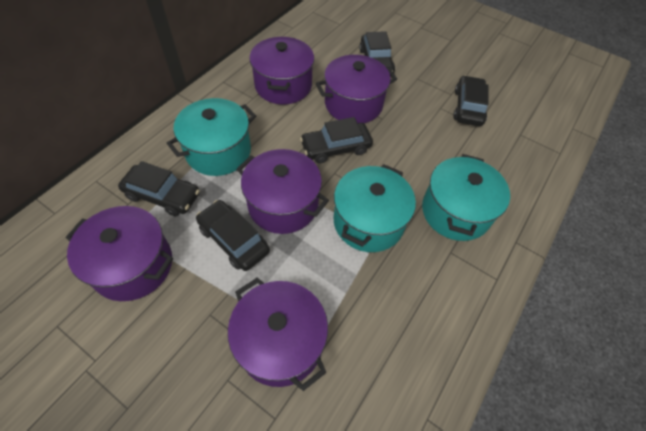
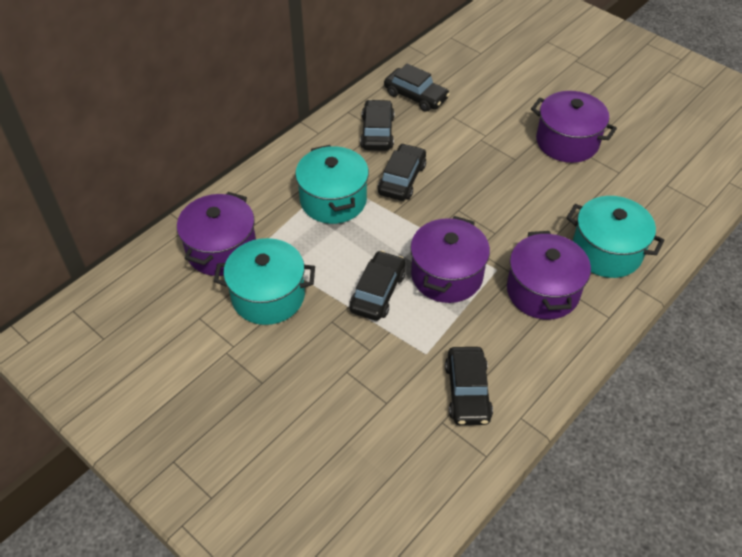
purple pot: [65,206,173,301] [228,277,328,391] [237,149,329,234] [249,37,314,104] [316,55,397,123] = 5 -> [177,192,256,276] [410,216,490,303] [507,231,591,320] [531,91,617,163] = 4

